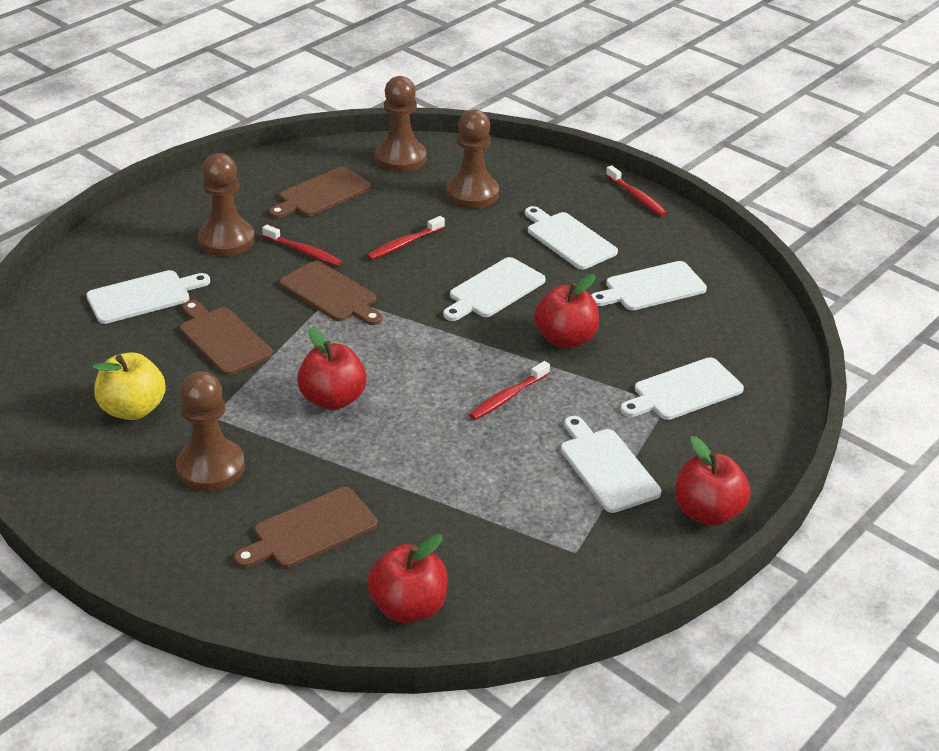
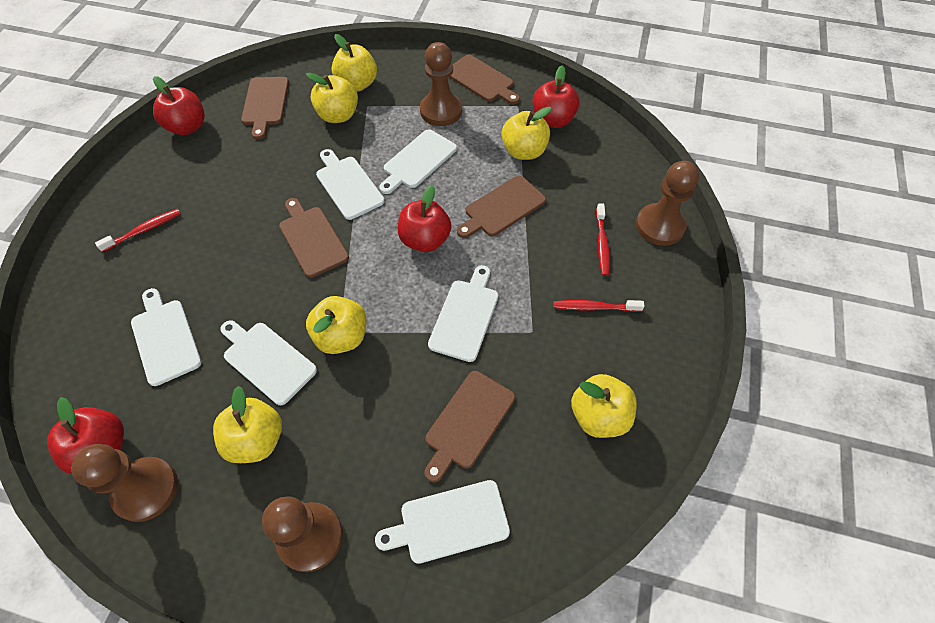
brown cutting board: [180,300,273,375] [234,487,378,568] [269,167,371,218] [280,261,382,325] = 4 -> [241,77,289,140] [279,198,349,278] [424,371,515,482] [449,55,520,104] [457,176,546,238] = 5
red toothbrush: [262,225,342,266] [367,216,445,260] [469,361,550,420] [606,165,667,216] = 4 -> [95,209,181,252] [553,300,644,312] [596,203,610,276] = 3
yellow apple: [92,352,166,420] = 1 -> [213,386,282,463] [306,73,358,123] [306,296,366,354] [332,34,377,92] [501,106,552,160] [571,374,637,438] = 6

